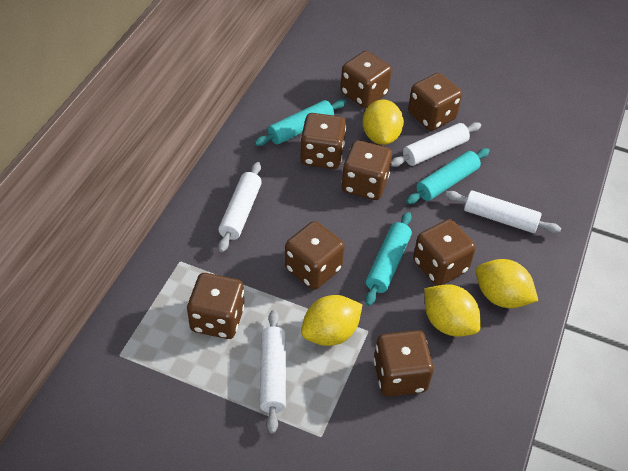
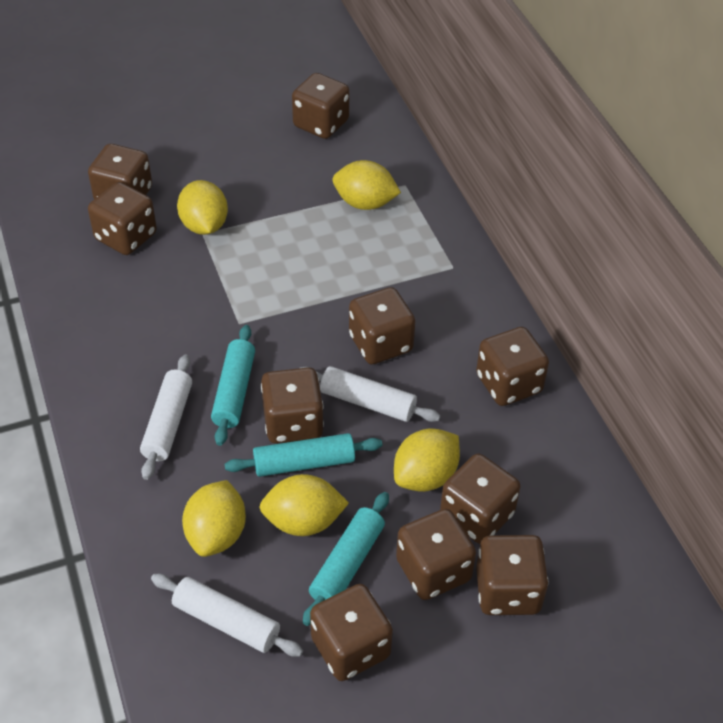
brown dice: [187,273,245,339] [285,221,345,290] [300,113,346,169] [340,51,392,108] [342,140,392,200] [373,330,434,397] [408,73,462,131] [413,219,476,286] = 8 -> [88,144,152,199] [88,182,157,255] [261,367,324,444] [292,73,349,139] [310,584,393,681] [349,287,415,365] [396,509,476,600] [440,454,520,544] [476,327,549,406] [476,535,548,615] = 10
white rolling pin: [218,162,262,252] [260,310,286,434] [391,122,481,167] [445,190,561,233] = 4 -> [140,354,192,480] [151,574,303,657] [300,366,441,422] = 3
yellow lemon: [301,295,362,346] [363,99,404,145] [424,284,481,337] [476,259,538,308] = 4 -> [177,180,228,235] [182,480,246,557] [259,474,349,536] [333,160,401,210] [394,428,460,492] = 5

